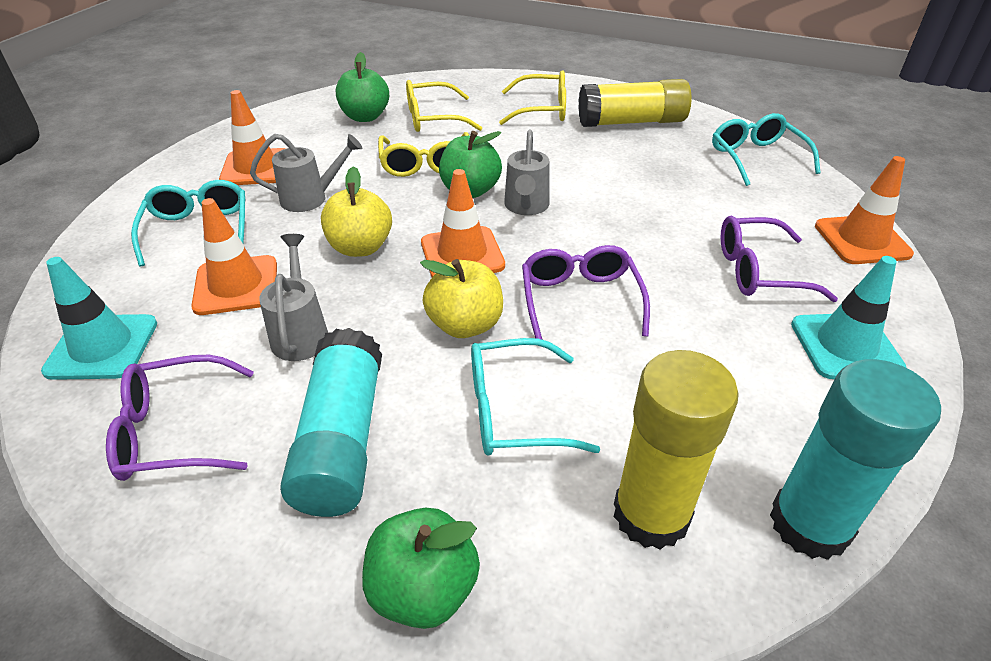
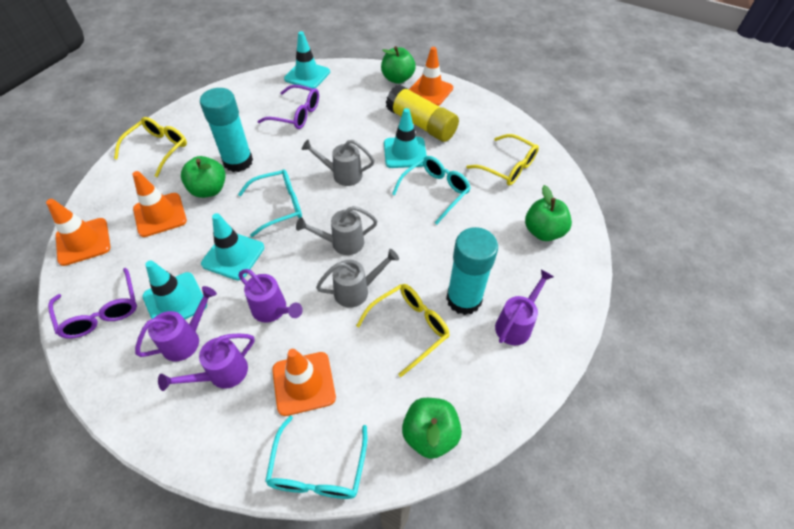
green apple: [336,52,389,122] [362,508,480,629] [439,131,502,198] = 3 -> [181,156,226,198] [381,46,416,84] [402,398,462,459] [525,185,572,241] = 4
purple glasses: [106,355,254,481] [522,245,650,340] [721,216,838,302] = 3 -> [48,268,137,339] [257,85,319,129] = 2
purple watering can: none = 0 -> [135,286,217,361] [158,334,255,391] [239,269,303,323] [495,269,554,345] = 4
turquoise traffic cone: [41,257,157,380] [791,256,907,379] = 2 -> [142,260,207,319] [201,213,264,280] [284,31,330,89] [384,108,427,168] = 4
yellow apple: [321,166,392,257] [420,259,503,338] = 2 -> none = 0
yellow glue stick: [578,79,692,127] [614,350,739,550] = 2 -> [386,84,459,142] = 1

